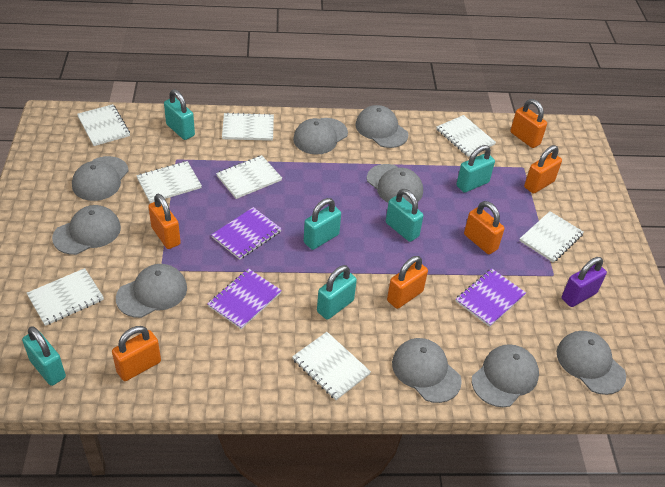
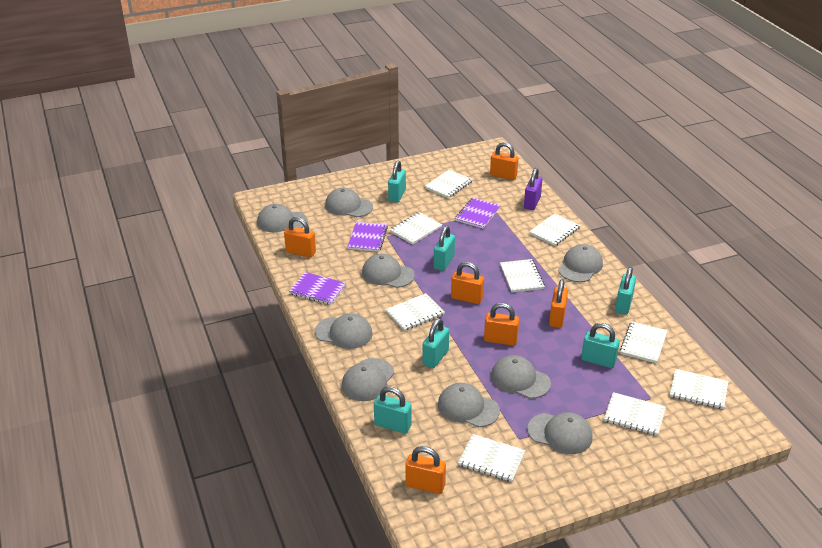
white notebook: [27,268,104,326] [77,104,130,146] [136,161,202,203] [216,155,282,199] [222,113,274,141] [292,332,371,400] [436,115,496,157] [519,211,584,263] = 8 -> [386,293,445,331] [390,212,442,245] [425,169,473,198] [458,434,526,482] [500,259,545,293] [529,213,580,246] [604,392,666,436] [620,321,668,363] [670,369,728,409] = 9

